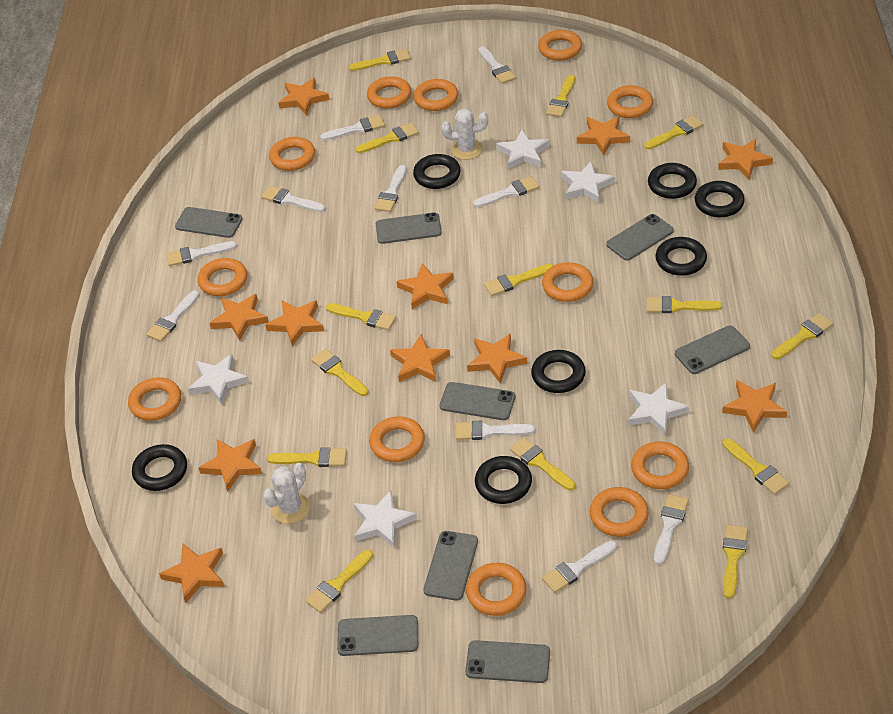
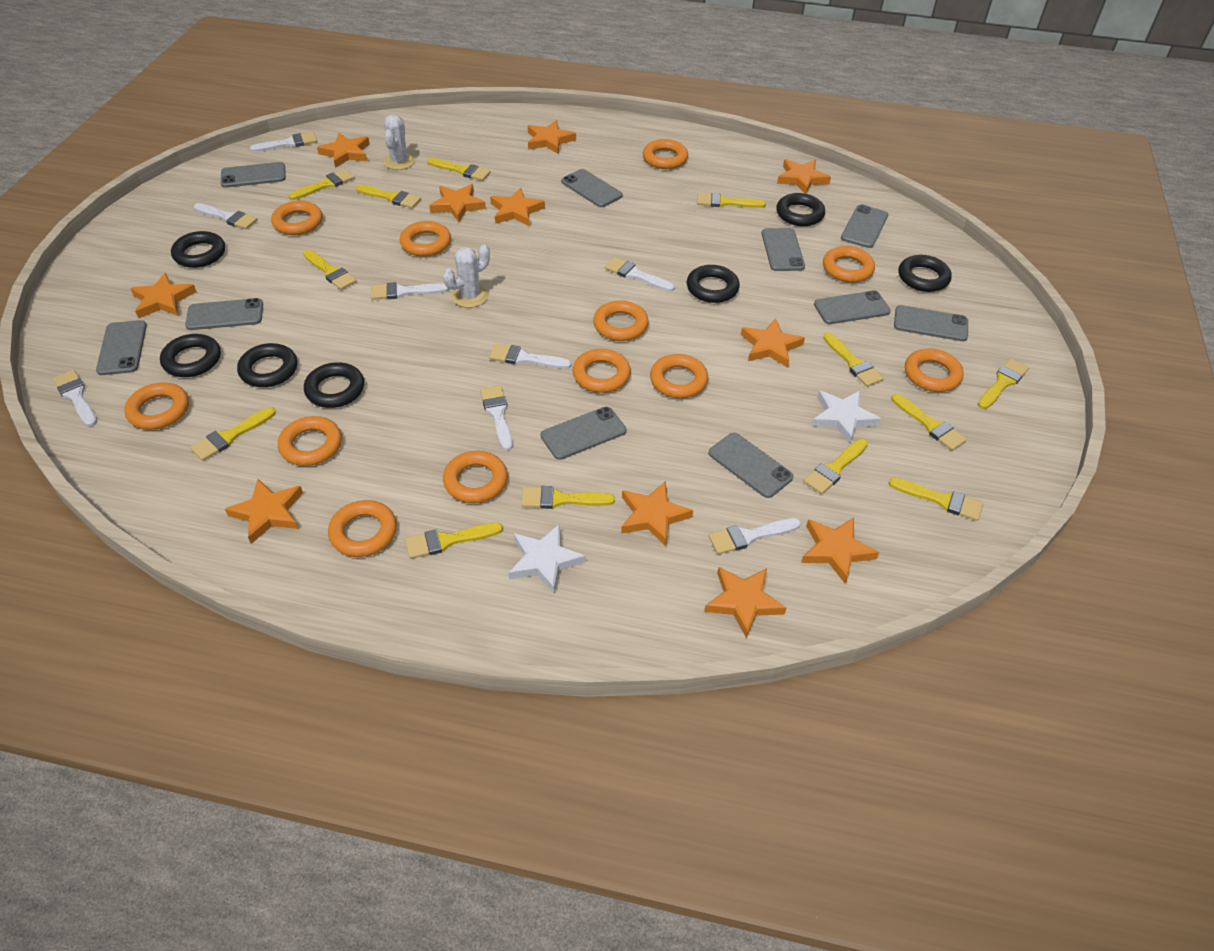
grey phone: [175,207,243,238] [337,615,418,656] [376,212,442,244] [423,531,478,601] [440,382,515,420] [465,640,550,683] [606,214,674,261] [675,325,750,374] = 8 -> [96,320,147,375] [185,298,263,330] [221,162,286,188] [541,407,626,460] [561,169,623,207] [708,433,794,498] [762,228,805,271] [814,290,891,324] [841,205,888,248] [894,305,968,341] = 10
white brush: [147,290,200,342] [166,241,237,266] [261,186,325,212] [320,115,385,140] [374,165,407,212] [456,421,535,440] [473,176,539,207] [478,46,516,84] [542,540,617,593] [654,494,689,565] = 10 -> [53,370,97,427] [194,203,258,229] [250,132,317,152] [371,282,449,300] [480,385,513,451] [489,344,572,369] [605,257,675,292] [709,518,801,554] = 8
white star: [188,354,249,404] [354,490,417,548] [496,130,550,169] [561,162,615,203] [628,382,689,436] = 5 -> [509,524,585,594] [811,391,881,444] = 2
yellow brush: [267,447,347,467] [305,550,373,613] [311,349,369,396] [326,303,396,330] [348,49,411,71] [356,123,419,153] [484,264,553,296] [510,437,575,491] [546,75,575,117] [644,115,704,149] [646,296,722,313] [722,438,790,495] [723,524,748,599] [771,313,833,359] = 14 -> [190,407,276,461] [289,169,355,200] [303,250,357,290] [356,185,421,208] [405,522,503,559] [428,158,491,181] [521,486,615,509] [697,193,766,208] [804,439,868,494] [823,333,884,387] [888,477,983,521] [891,394,967,451] [978,358,1029,409] = 13

